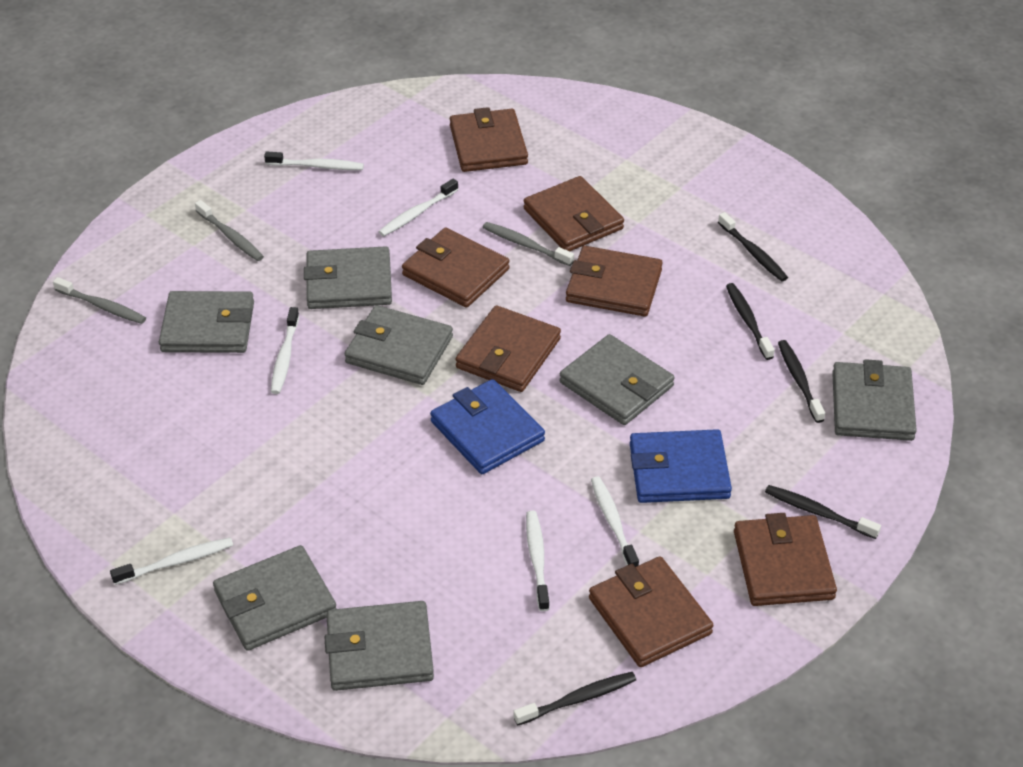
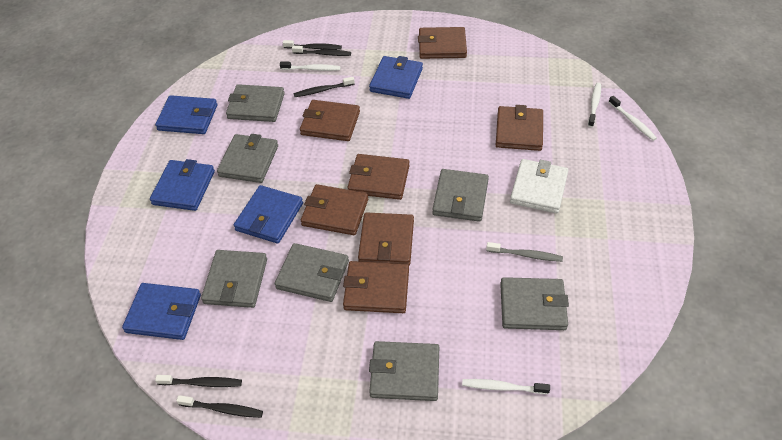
blue wallet: [430,379,545,474] [630,429,732,503] = 2 -> [122,283,201,340] [150,159,215,211] [155,95,217,134] [234,185,303,243] [369,56,423,99] = 5
grey toothbrush: [53,277,146,324] [195,200,264,261] [483,222,574,266] = 3 -> [486,242,563,262] = 1
white toothbrush: [110,537,233,585] [264,151,364,170] [271,307,299,394] [379,179,459,236] [526,511,550,611] [591,477,639,567] = 6 -> [280,62,341,71] [462,379,550,394] [588,83,601,127] [609,96,657,141] = 4
white wallet: none = 0 -> [510,159,569,213] = 1

